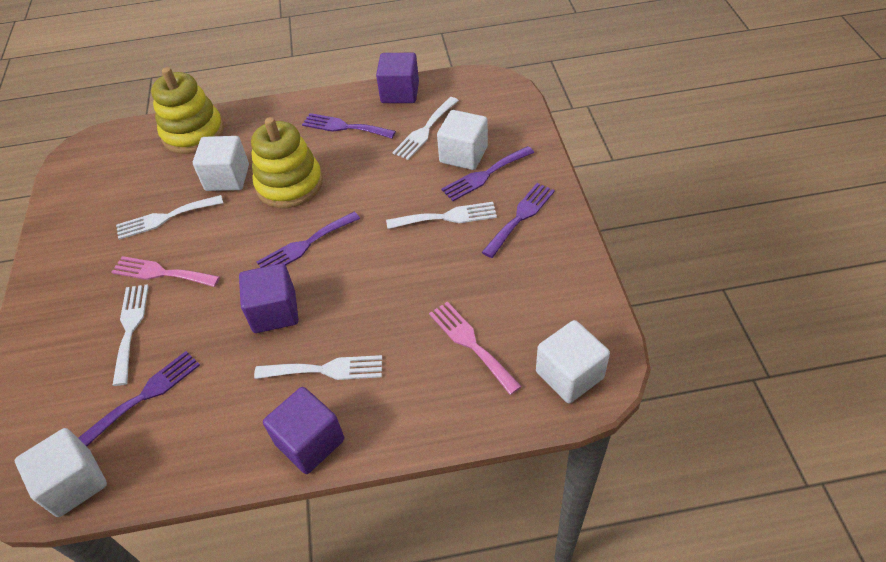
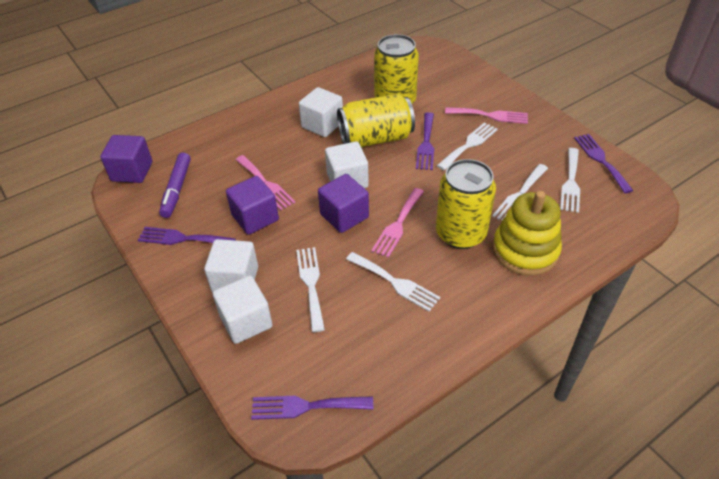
pink fork: [111,256,220,287] [429,301,522,395] = 2 -> [236,155,296,210] [371,188,424,258] [445,107,528,124] = 3
purple fork: [78,351,200,446] [257,211,360,268] [302,113,396,139] [441,146,534,201] [482,183,555,258] = 5 -> [138,227,236,245] [251,396,373,420] [416,112,434,170] [574,134,634,193] = 4
purple marker: none = 0 -> [159,153,191,218] = 1
yellow can: none = 0 -> [337,93,415,147] [374,34,419,104] [436,159,496,249] = 3
yellow stacking toy: [151,67,224,154] [251,117,323,208] = 2 -> [493,191,562,276] = 1

